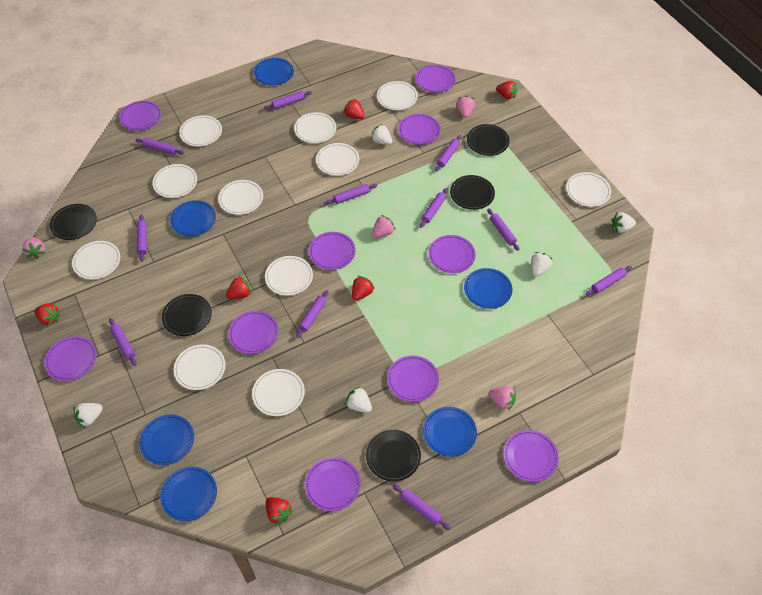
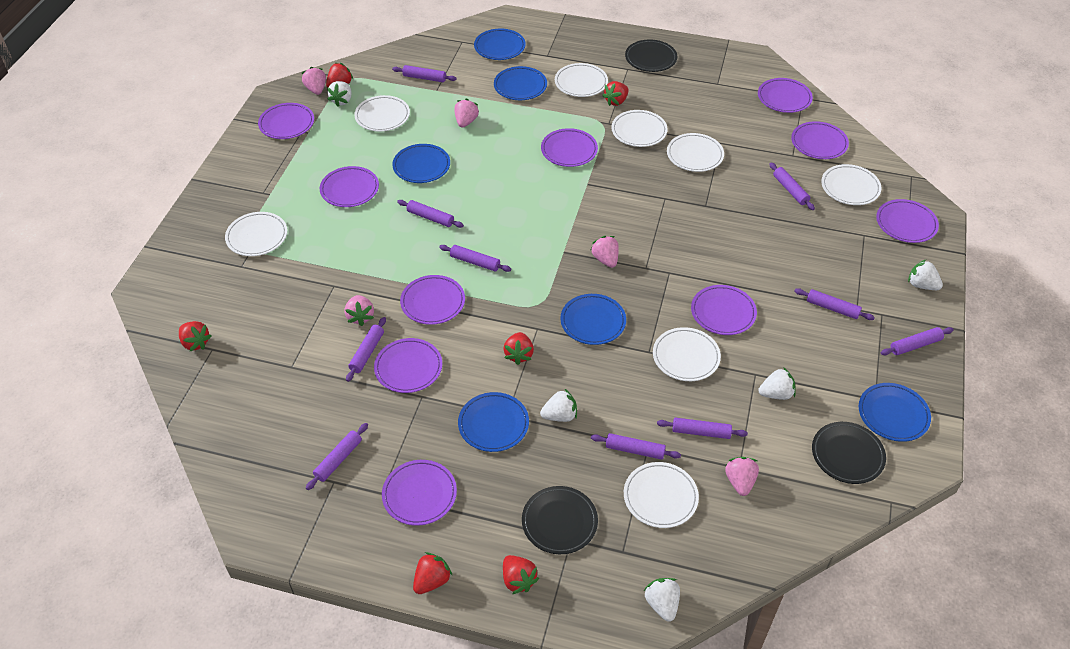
black plate: [50,204,97,240] [162,294,212,336] [366,430,421,482] [450,175,495,210] [467,124,509,156] = 5 -> [522,486,598,554] [625,39,677,72] [812,422,886,484] = 3
pink strawberry: [22,237,45,259] [372,215,395,238] [456,96,475,118] [489,386,516,410] = 4 -> [302,67,326,95] [344,295,374,326] [455,99,479,128] [591,236,619,268] [725,457,759,496] = 5
purple rolling pin: [109,318,137,366] [135,138,184,155] [137,215,147,262] [264,91,312,110] [296,290,329,338] [325,184,378,204] [393,484,451,530] [420,188,448,228] [435,135,461,172] [487,209,520,251] [586,266,632,296] = 11 -> [306,423,368,490] [346,317,386,382] [392,65,457,82] [397,200,464,228] [439,245,511,272] [591,433,681,460] [657,418,748,439] [769,163,815,210] [794,288,875,320] [881,327,954,355] = 10
white plate: [72,241,120,279] [153,164,197,198] [174,345,226,390] [179,115,222,146] [218,180,263,215] [252,369,305,416] [265,256,313,296] [294,112,336,143] [316,143,359,176] [377,81,418,110] [566,172,611,207] = 11 -> [225,212,287,256] [354,95,410,131] [555,63,608,97] [611,110,668,147] [624,462,699,528] [653,327,721,381] [667,133,724,172] [821,164,881,205] = 8

